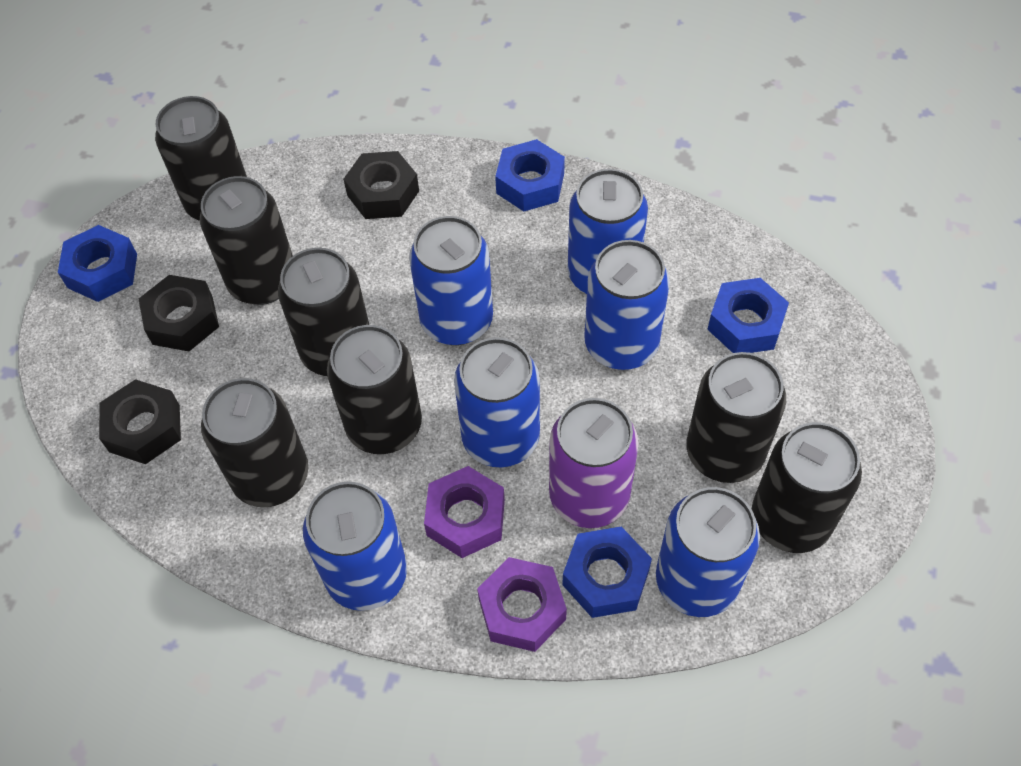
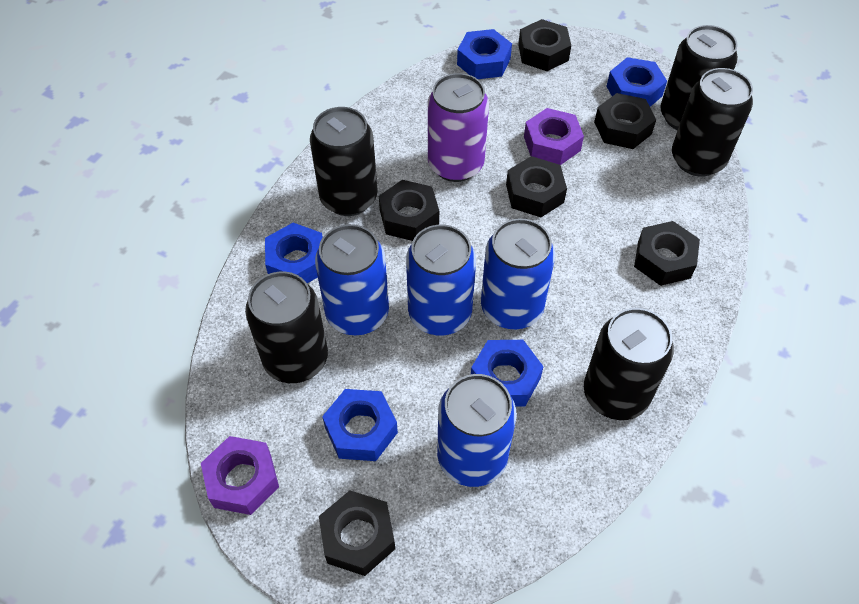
black can: [155,96,247,221] [200,176,293,305] [201,378,308,507] [278,248,369,376] [327,325,422,454] [686,352,786,483] [752,422,862,553] = 7 -> [245,271,328,383] [310,107,377,216] [584,308,674,420] [660,25,738,130] [672,68,753,177] = 5
black nut: [99,379,181,464] [139,275,219,351] [343,151,419,219] = 3 -> [319,490,395,576] [379,180,439,241] [506,156,567,217] [518,19,571,71] [594,93,656,149] [634,221,700,286] = 6
blue can: [303,482,407,611] [409,216,493,345] [454,337,540,467] [568,169,648,294] [584,240,670,370] [656,487,760,617] = 6 -> [315,224,389,335] [406,224,476,335] [437,374,517,487] [481,218,555,329] = 4
blue nut: [58,225,137,302] [495,139,565,211] [562,527,652,618] [707,278,789,353] = 4 -> [265,223,323,283] [322,389,398,461] [457,29,512,79] [471,340,544,407] [606,57,667,107] = 5

